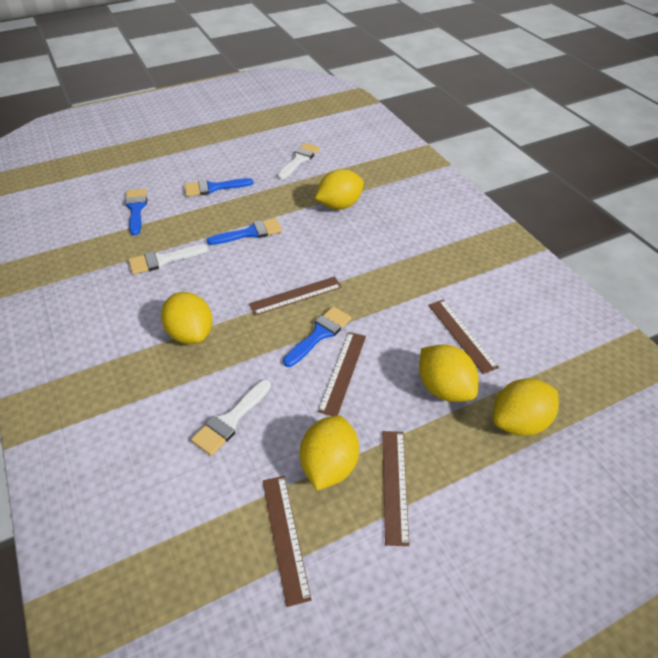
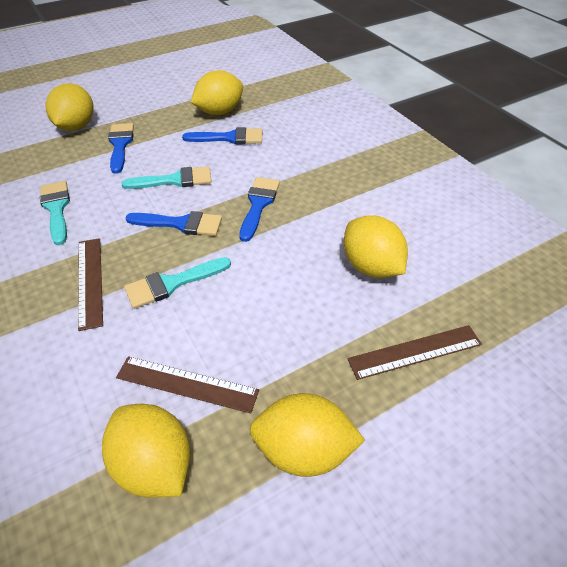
brown ruler: [249,277,342,316] [263,476,311,607] [318,332,366,416] [382,431,409,546] [429,300,499,374] = 5 -> [78,238,103,331] [116,356,259,413] [347,325,482,380] = 3
turquoise brush: none = 0 -> [40,181,70,245] [122,166,212,189] [124,257,231,309] = 3
white brush: [128,245,208,274] [191,380,271,456] [277,143,320,179] = 3 -> none = 0

